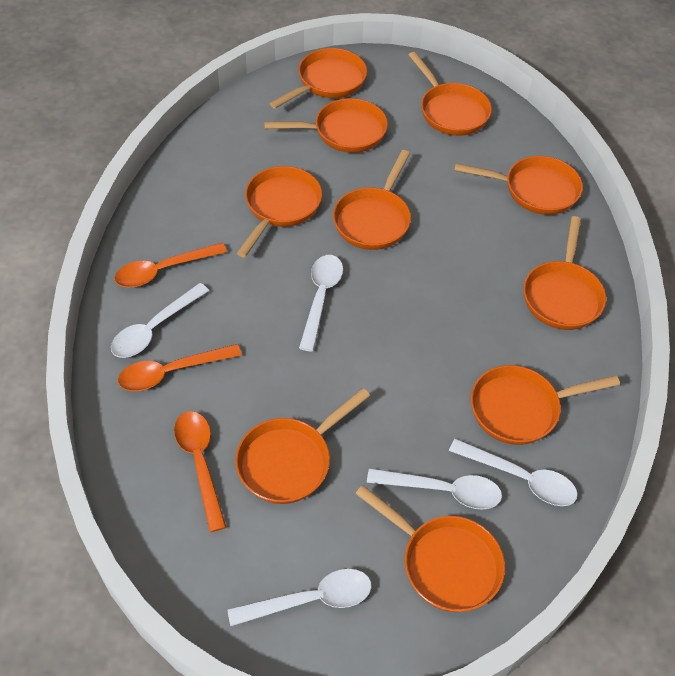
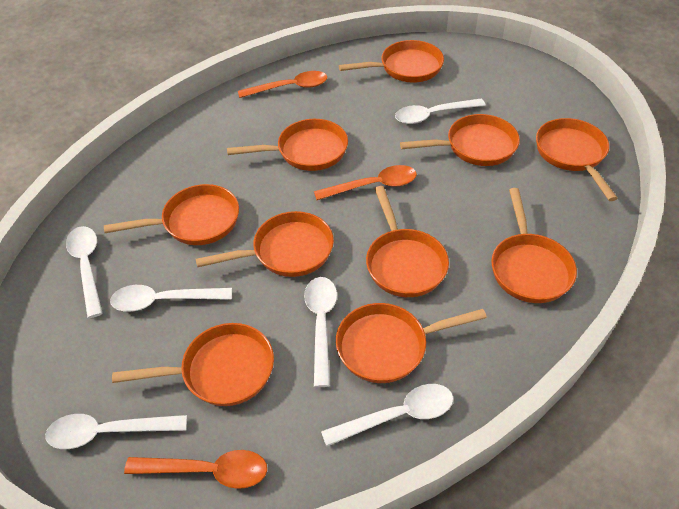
white spoon: [111,283,209,358] [227,569,372,626] [299,255,343,352] [367,468,502,510] [449,439,578,506] = 5 -> [45,414,187,449] [66,226,103,318] [110,285,232,312] [304,277,337,387] [321,384,453,447] [395,98,486,124] = 6

